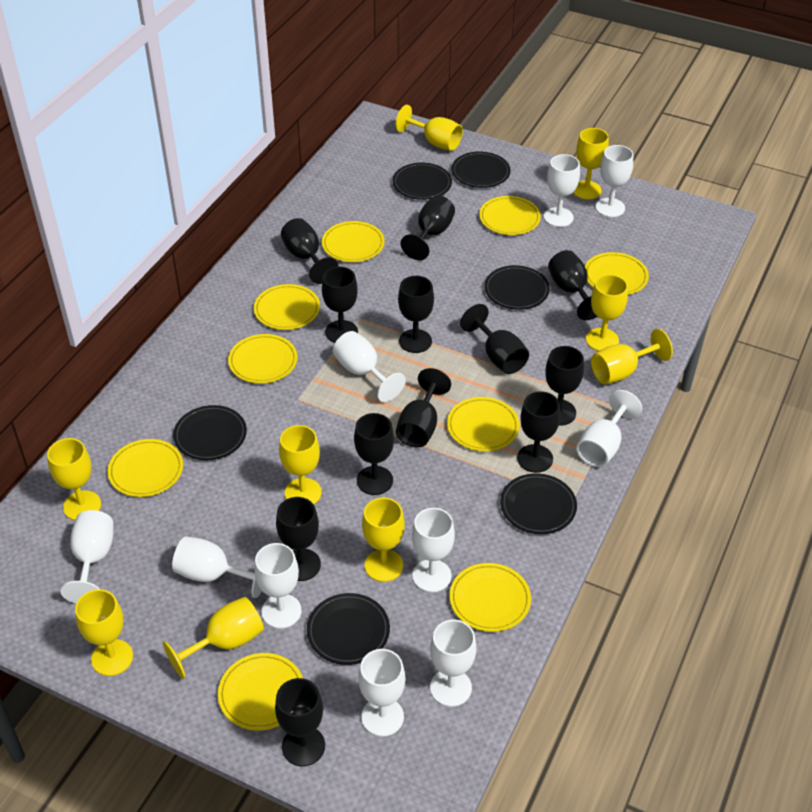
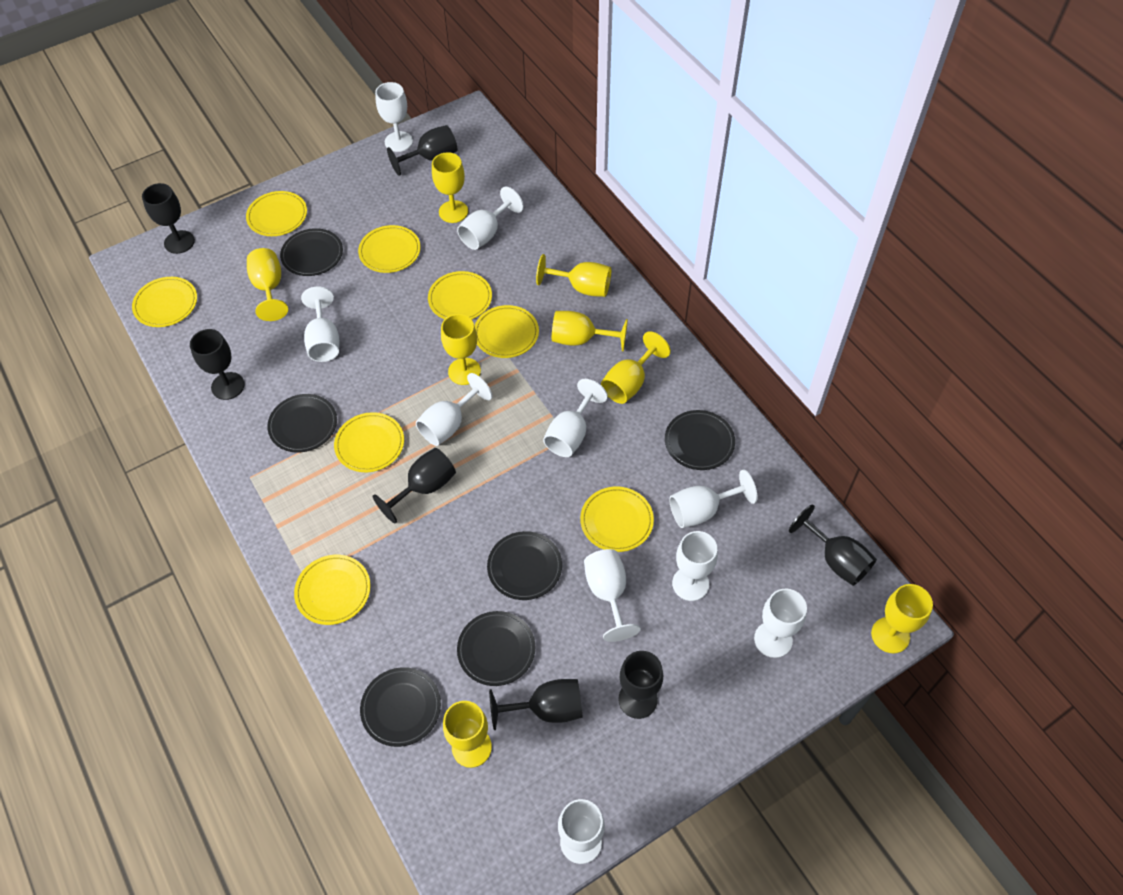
black goblet: [275,678,325,766] [276,497,321,581] [281,218,338,284] [322,267,358,343] [354,413,394,495] [396,368,451,447] [398,276,434,353] [401,195,455,260] [460,304,529,374] [517,391,560,473] [545,346,584,426] [548,250,597,320] = 12 -> [142,183,195,254] [190,329,245,400] [373,448,456,523] [387,125,457,176] [489,679,583,730] [618,651,663,719] [789,504,877,586] = 7
yellow goblet: [47,438,101,520] [75,589,133,676] [163,597,264,679] [279,425,322,504] [362,497,405,582] [396,105,463,151] [573,128,609,199] [586,274,628,351] [591,329,673,384] = 9 -> [247,248,288,321] [432,152,468,223] [441,314,481,385] [443,701,492,768] [536,254,611,297] [552,311,628,351] [601,331,671,404] [871,584,933,653] = 8
yellow plate: [108,439,183,497] [218,653,303,731] [228,334,297,384] [254,284,320,330] [322,221,385,262] [447,397,520,451] [450,563,531,632] [479,196,541,235] [585,252,649,295] = 9 -> [132,277,197,327] [246,191,307,236] [294,555,371,625] [334,412,404,472] [358,225,421,273] [428,271,492,319] [474,305,539,358] [580,486,654,552] = 8

